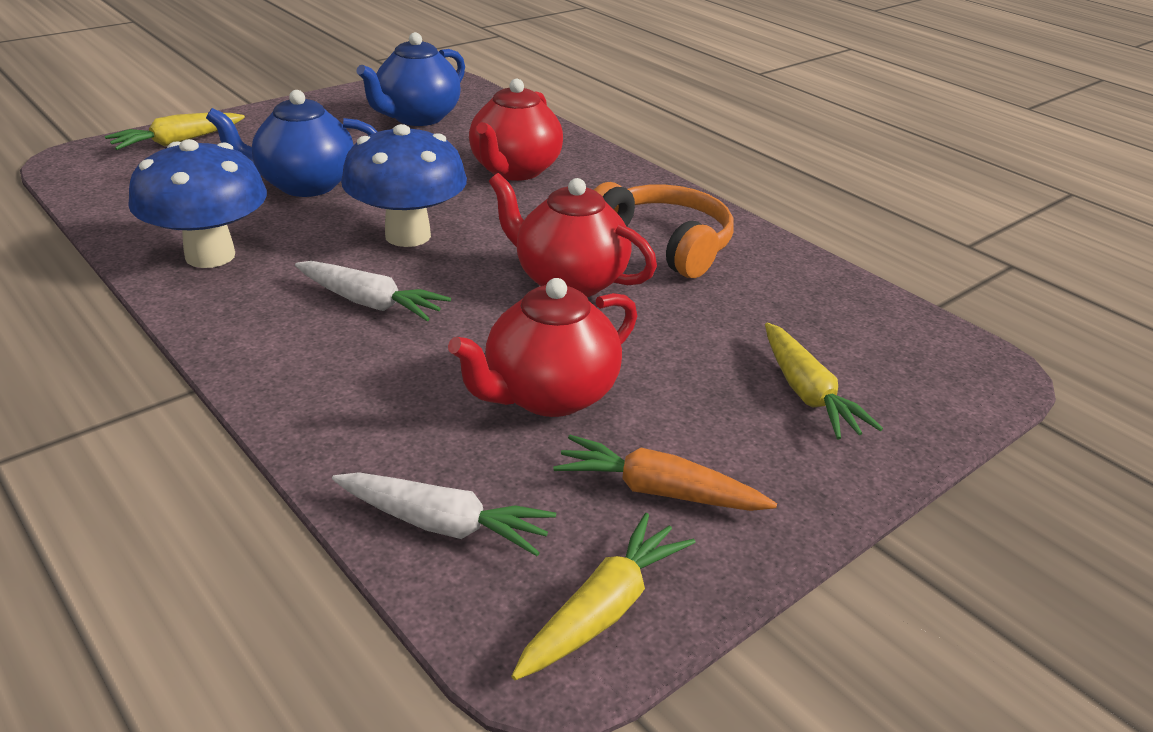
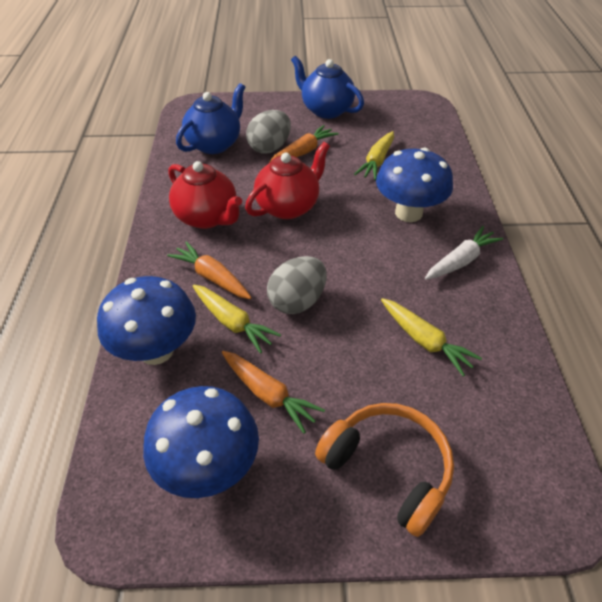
blue mushroom: [128,139,267,268] [341,124,467,247] = 2 -> [97,276,196,365] [143,386,259,498] [376,147,453,222] = 3
grey egg: none = 0 -> [246,110,291,154] [267,256,327,314] = 2
orange carrot: [553,435,777,511] = 1 -> [167,241,251,299] [222,351,325,434] [269,125,339,163] = 3
red teapot: [448,278,637,417] [469,79,563,181] [489,173,657,297] = 3 -> [169,161,242,229] [245,142,330,219] = 2
white carrot: [295,261,451,321] [332,472,556,556] = 2 -> [425,226,503,280] = 1

